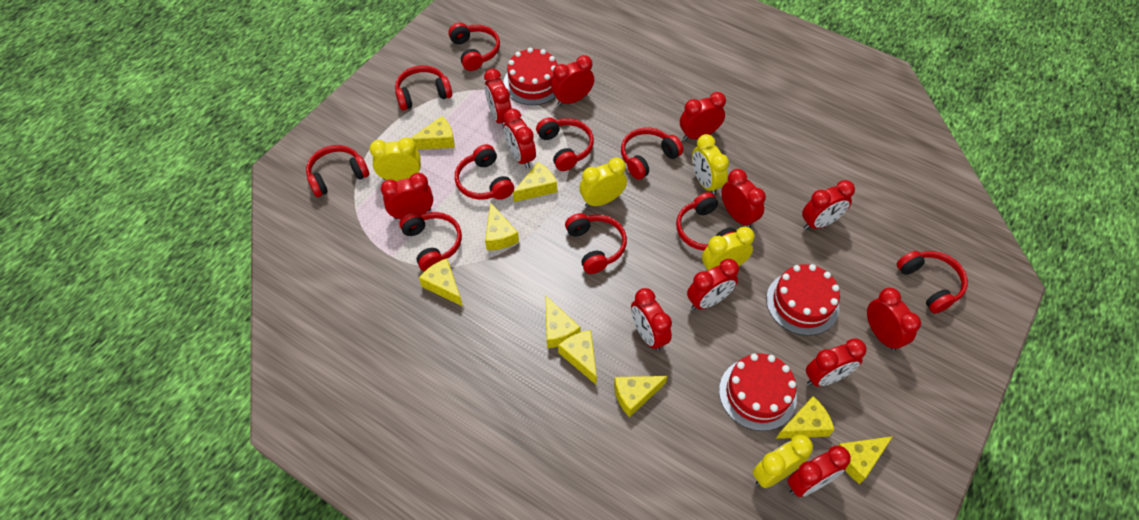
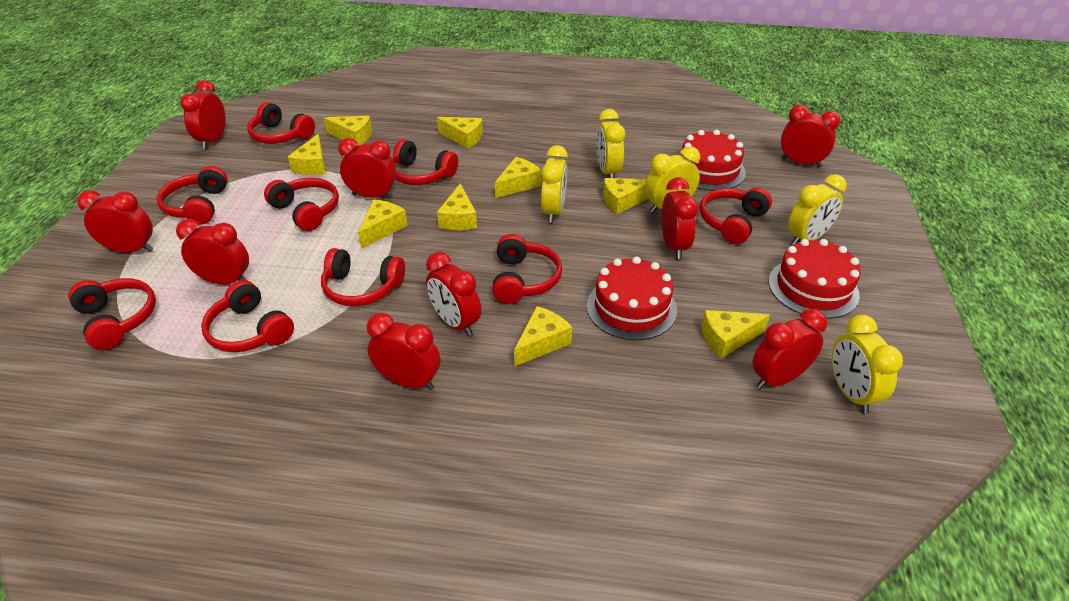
red clock: [381,173,433,219] [484,68,512,128] [504,109,536,169] [551,55,594,106] [631,288,672,351] [680,92,726,140] [687,259,739,310] [721,169,766,228] [787,446,851,497] [802,180,855,230] [806,339,867,386] [867,288,921,351] = 12 -> [77,190,153,253] [176,219,249,285] [180,80,226,149] [338,138,396,198] [367,313,440,390] [426,252,481,336] [662,177,698,259] [752,309,827,389] [781,105,840,168] = 9
red headphones: [306,145,369,197] [395,65,452,110] [399,212,462,271] [448,23,500,71] [455,144,514,200] [536,117,594,171] [565,213,627,274] [621,127,683,180] [676,192,736,251] [897,251,968,314] = 10 -> [68,278,156,350] [156,166,228,224] [201,280,294,352] [247,102,315,144] [264,178,339,231] [321,248,405,306] [391,139,458,185] [492,234,562,304] [700,188,772,244] = 9

